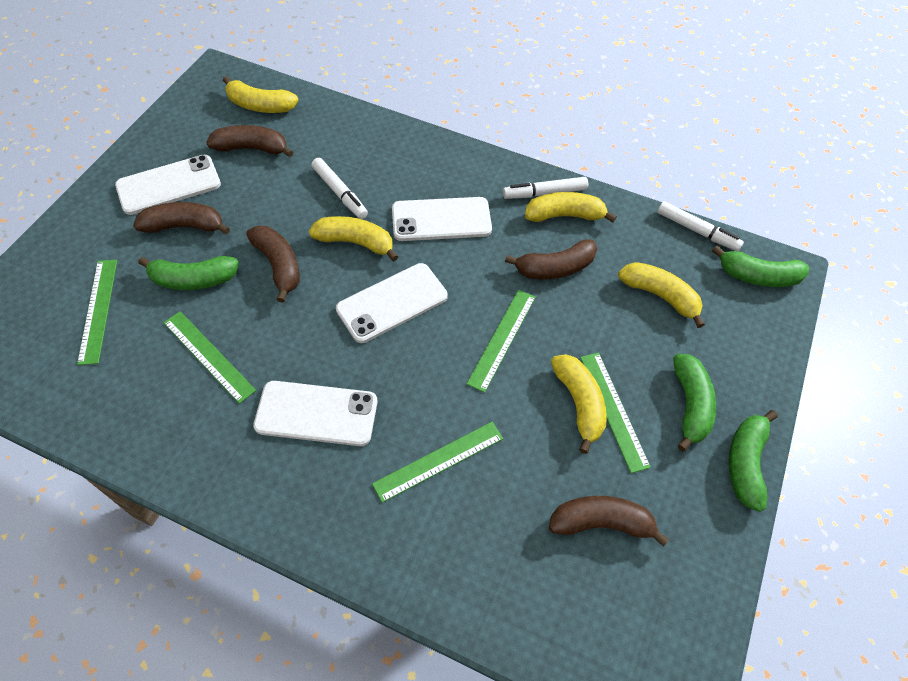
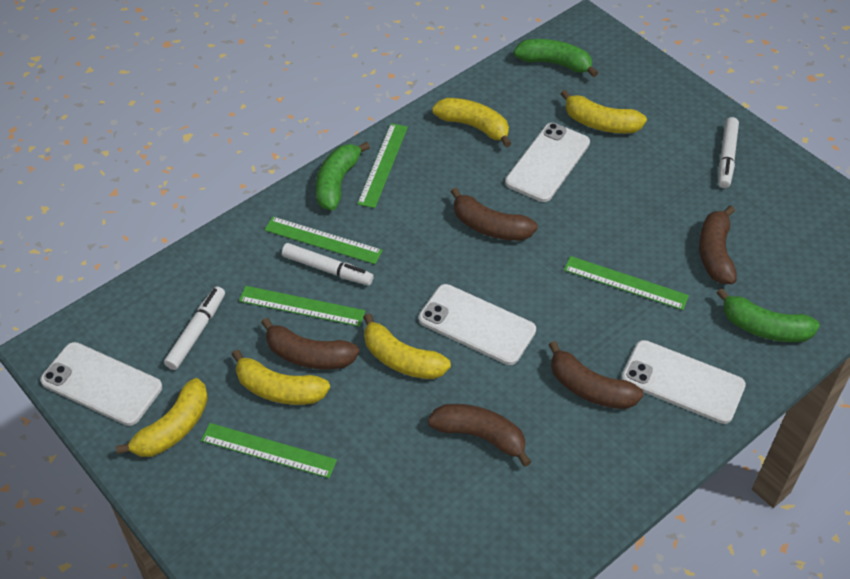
green banana: [138,256,239,290] [673,353,716,451] [712,246,809,287] [729,410,778,512] = 4 -> [316,142,370,211] [514,39,598,77] [717,288,820,342] = 3

